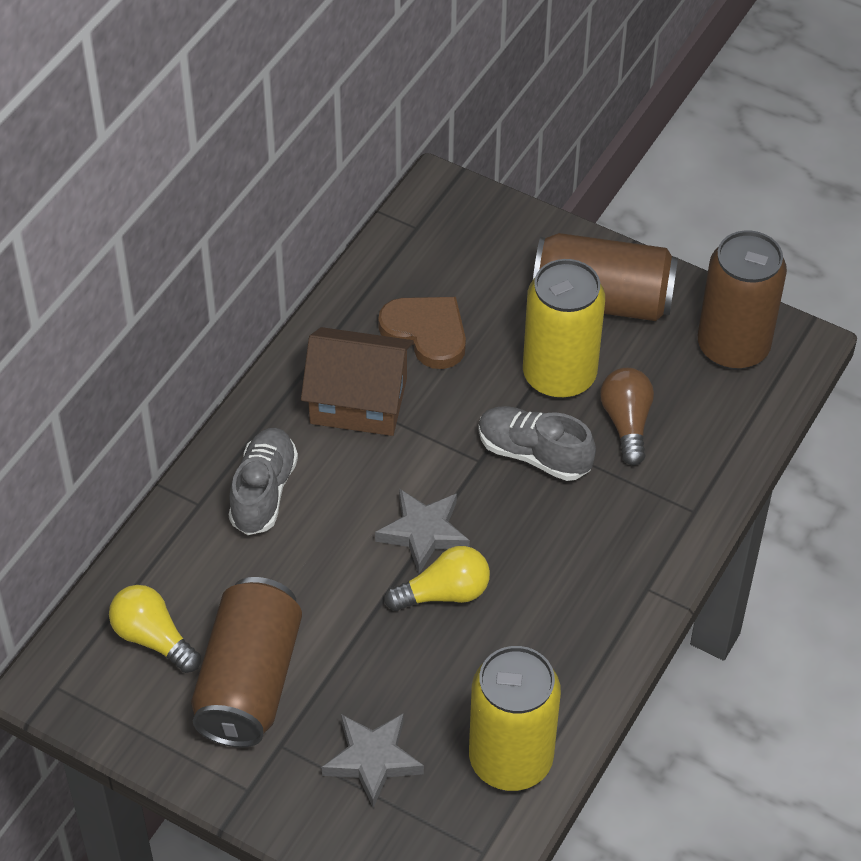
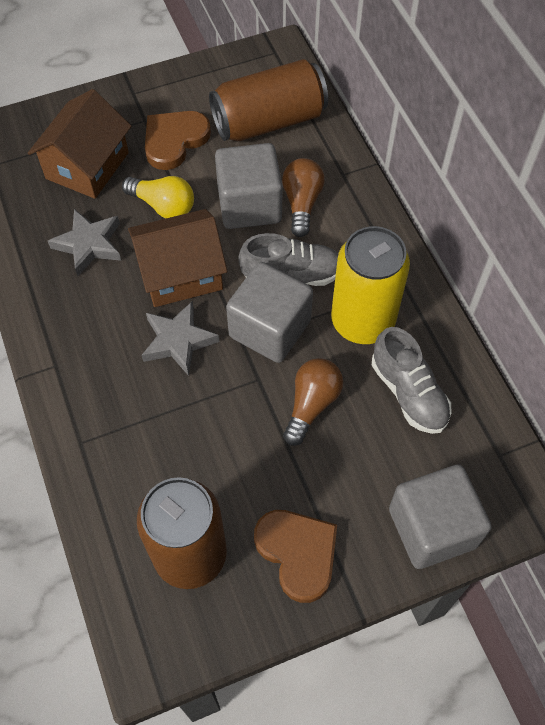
brown can: [191,577,302,748] [533,233,678,321] [698,230,787,370] = 3 -> [137,477,227,589] [209,59,328,142] = 2
brown heart: [378,297,466,369] = 1 -> [145,111,211,170] [254,510,337,603] = 2
brown house: [301,327,414,436] = 1 -> [28,89,131,199] [128,209,227,307] = 2
brown light bulb: [600,368,654,465] = 1 -> [282,158,325,237] [283,358,343,446] = 2
grey cube: none = 0 -> [215,143,283,229] [226,262,313,363] [389,464,492,569] = 3
yellow can: [469,646,561,791] [523,259,605,399] = 2 -> [331,226,410,344] = 1
yellow light bulb: [109,585,201,673] [384,546,490,611] = 2 -> [122,176,194,218] = 1

